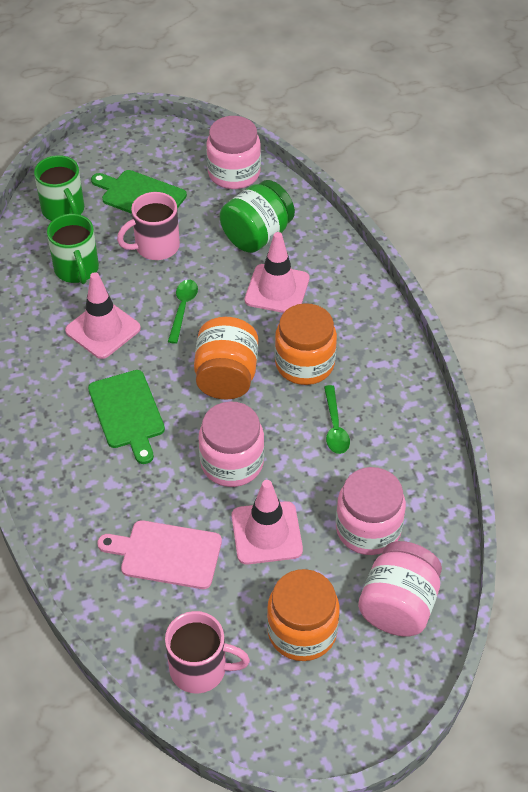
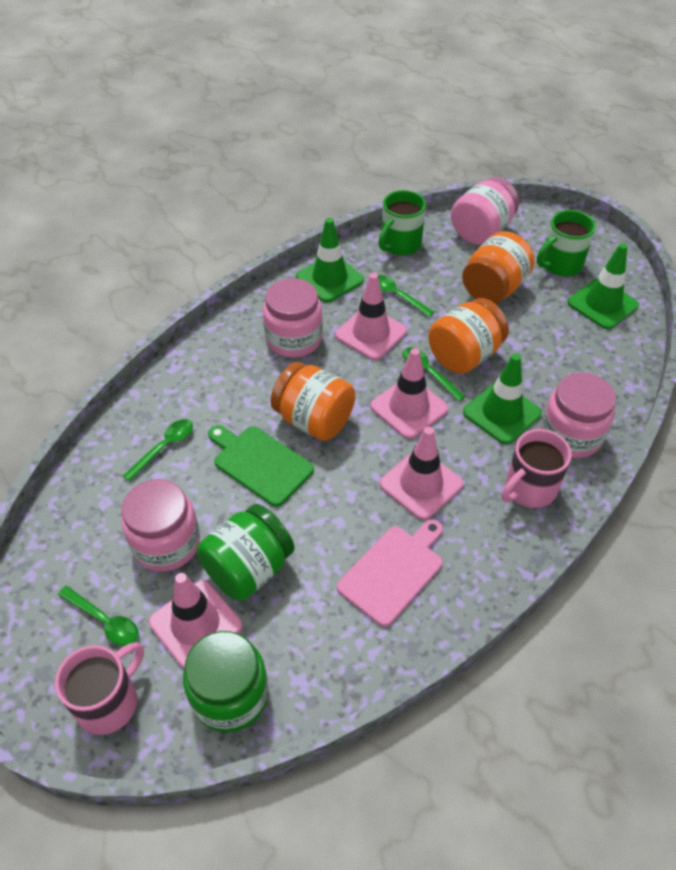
green cutting board: [88,370,165,464] [91,170,187,214] = 2 -> [208,425,314,507] = 1
green jar: [220,180,295,253] = 1 -> [183,631,269,733] [196,504,295,601] = 2
green spoon: [168,280,198,344] [324,385,350,454] = 2 -> [58,586,139,646] [123,419,193,482] [378,275,434,317] [402,347,466,401] = 4
green traffic cone: none = 0 -> [296,218,364,303] [463,353,542,445] [568,243,639,329] = 3
pink traffic cone: [65,272,141,359] [232,480,303,565] [245,232,309,313] = 3 -> [149,573,242,669] [335,273,407,360] [370,348,448,439] [380,427,463,520] = 4

